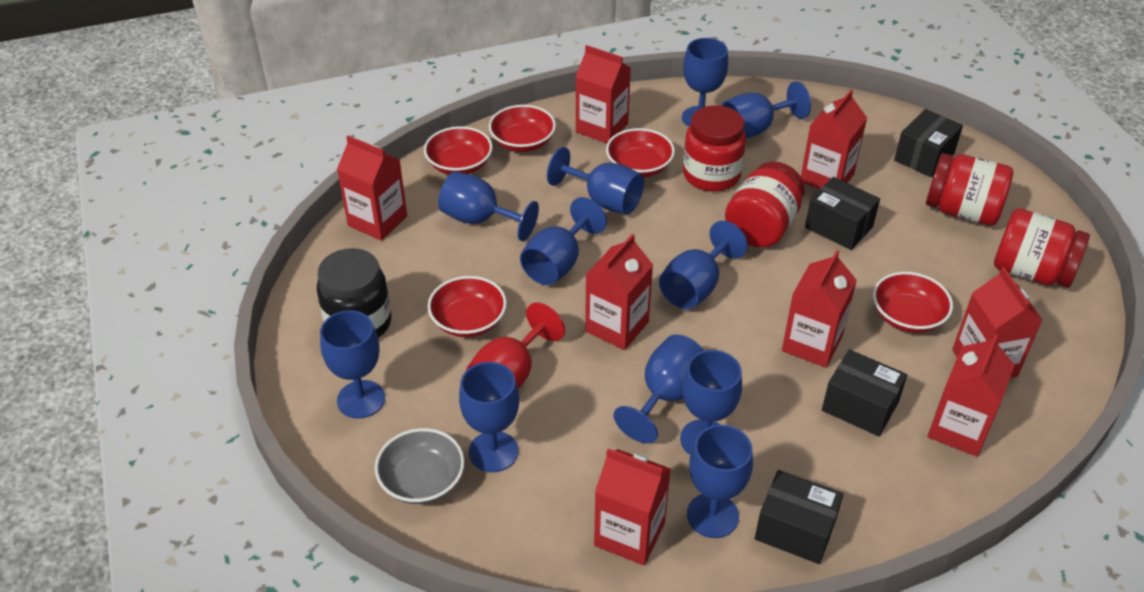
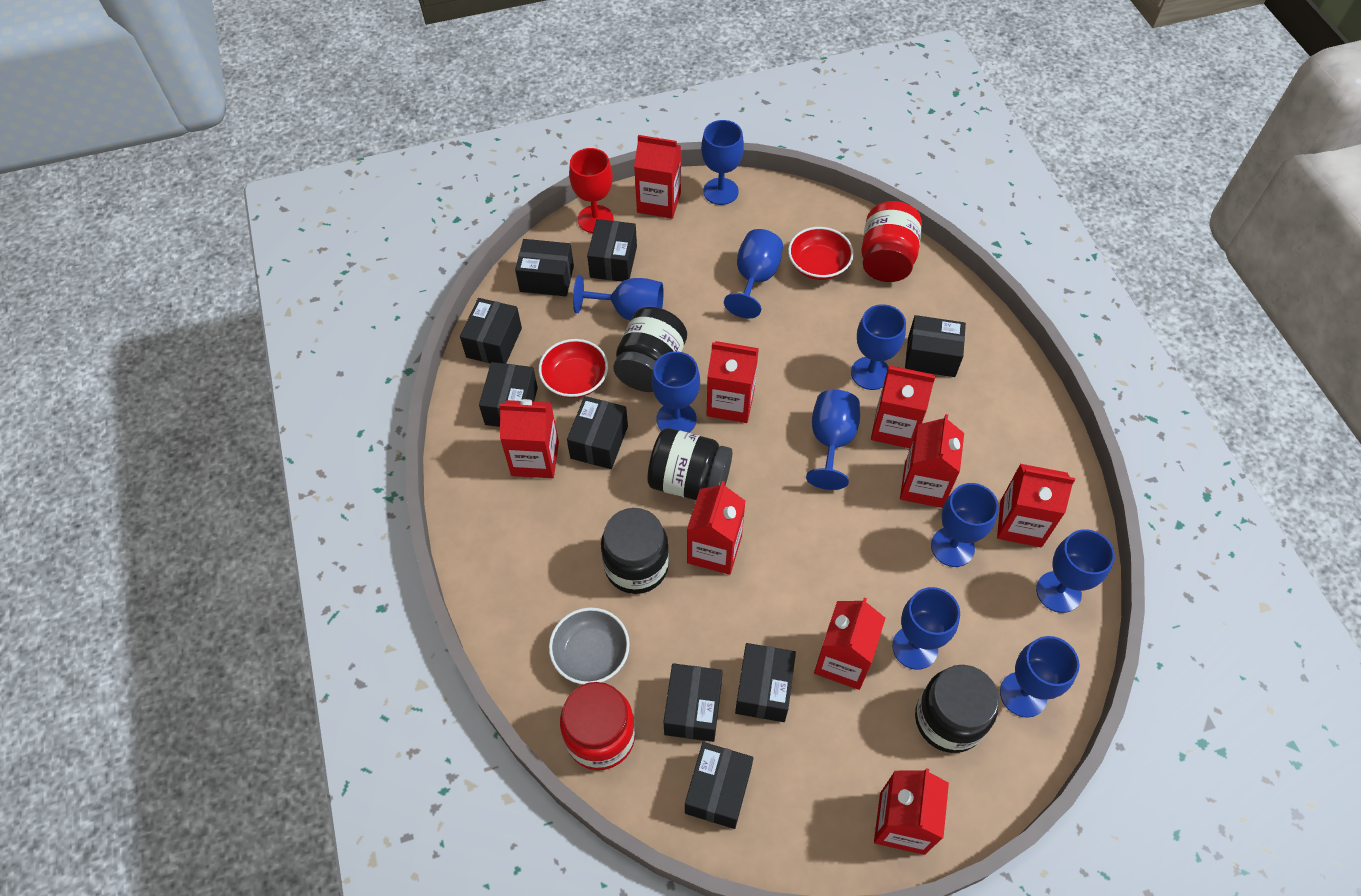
black box: [755,470,844,564] [805,177,880,250] [822,349,907,436] [894,109,963,177] = 4 -> [460,298,522,364] [479,362,538,427] [515,239,574,296] [567,396,628,469] [587,219,637,282] [663,663,723,742] [685,742,753,829] [735,643,796,722] [905,315,966,377] = 9
black jar: [317,248,392,338] = 1 -> [601,508,669,594] [613,307,687,392] [647,428,733,500] [915,665,999,753] = 4
blue goblet: [320,310,385,418] [438,172,539,241] [459,362,519,472] [520,197,607,285] [547,147,644,214] [614,335,704,444] [659,221,748,309] [680,350,742,455] [682,38,728,127] [687,425,753,538] [721,81,811,138] = 11 -> [573,275,664,321] [652,351,700,433] [701,120,744,205] [724,229,783,318] [806,390,860,490] [851,304,906,390] [892,587,960,670] [931,483,999,567] [1000,636,1080,718] [1036,529,1115,613] = 10
red bowl: [424,126,493,175] [428,276,507,337] [489,105,556,152] [606,128,675,177] [873,272,953,333] = 5 -> [539,339,608,398] [788,227,854,280] = 2
red carton: [337,136,407,241] [575,45,631,143] [585,234,653,350] [594,448,671,566] [782,250,857,368] [801,90,867,189] [928,334,1015,457] [952,267,1042,378] = 8 -> [499,399,559,478] [634,135,681,219] [687,481,745,575] [707,341,759,423] [814,598,885,690] [871,365,935,448] [874,768,949,855] [900,414,964,508] [997,464,1075,547] = 9
red jar: [683,105,746,192] [725,161,805,248] [926,153,1013,225] [994,209,1090,288] = 4 -> [560,682,635,770] [861,201,922,282] = 2

